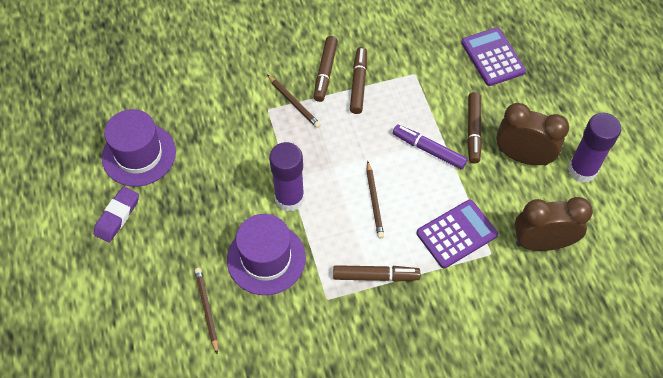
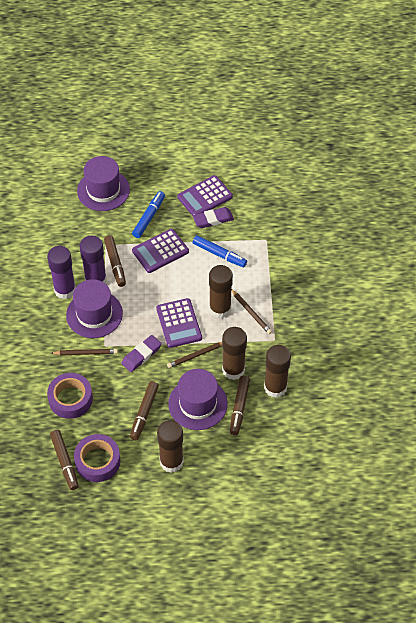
blue marker: none = 0 -> [132,191,165,238] [193,235,247,267] = 2
brown clock: [496,103,569,166] [515,197,593,251] = 2 -> none = 0
brown glue stick: none = 0 -> [157,420,184,473] [209,265,233,319] [222,327,247,380] [264,345,291,398] = 4
purple calculator: [417,200,498,268] [461,27,526,86] = 2 -> [132,229,189,273] [156,298,202,348] [178,175,233,216] = 3
purple eraser: [93,187,139,243] = 1 -> [121,335,162,372] [193,207,234,228] = 2
purple hat: [102,109,176,187] [227,214,306,295] = 2 -> [66,279,123,338] [77,156,130,211] [168,369,228,430] = 3
purple marker: [393,125,468,169] = 1 -> none = 0
purple tape: none = 0 -> [47,373,93,419] [74,434,120,482] = 2

